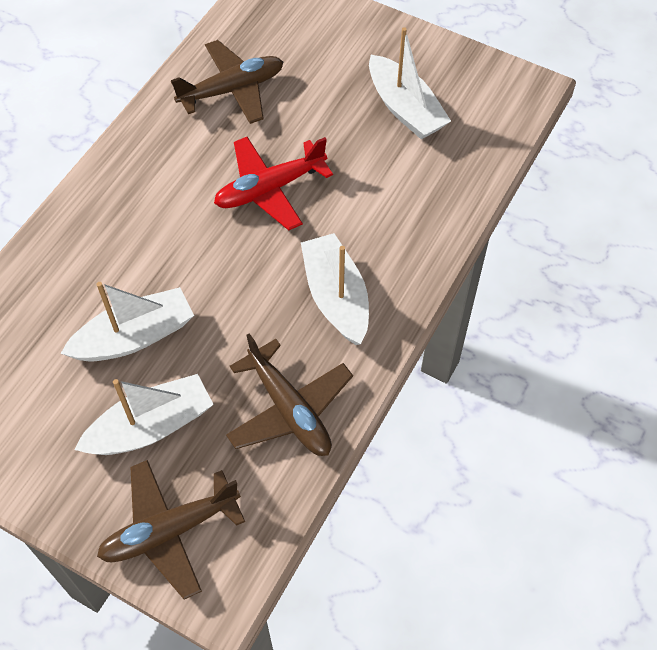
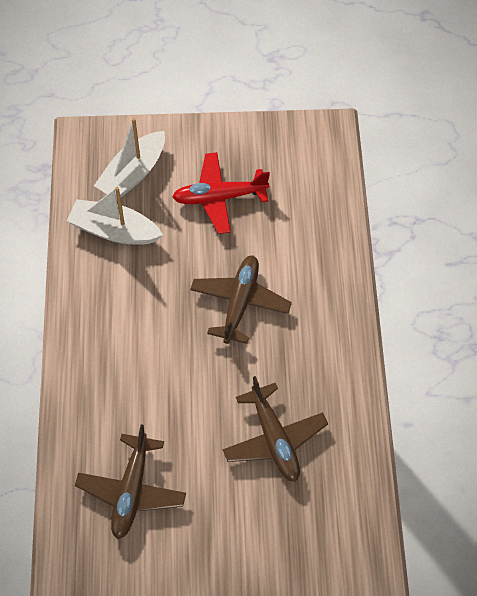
white boat: [60,282,194,362] [74,374,214,455] [301,233,369,345] [369,27,451,139] = 4 -> [67,186,163,245] [94,118,165,200] = 2

